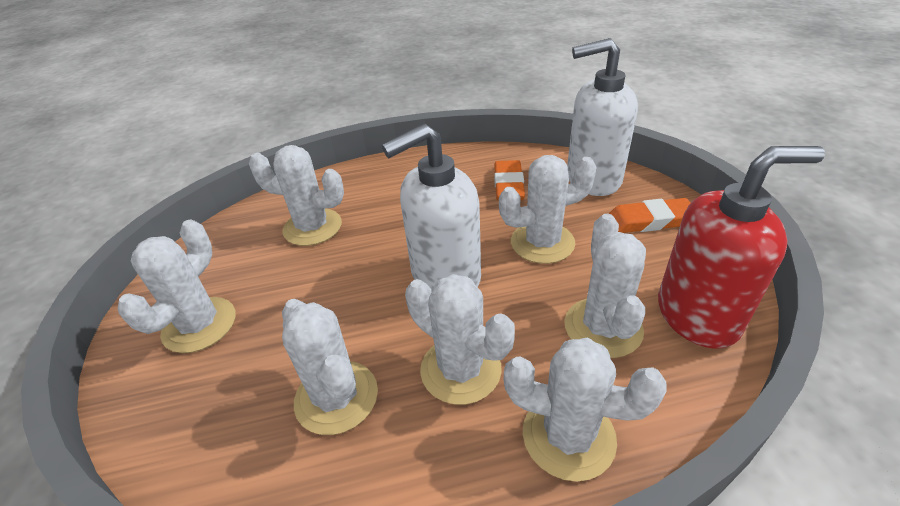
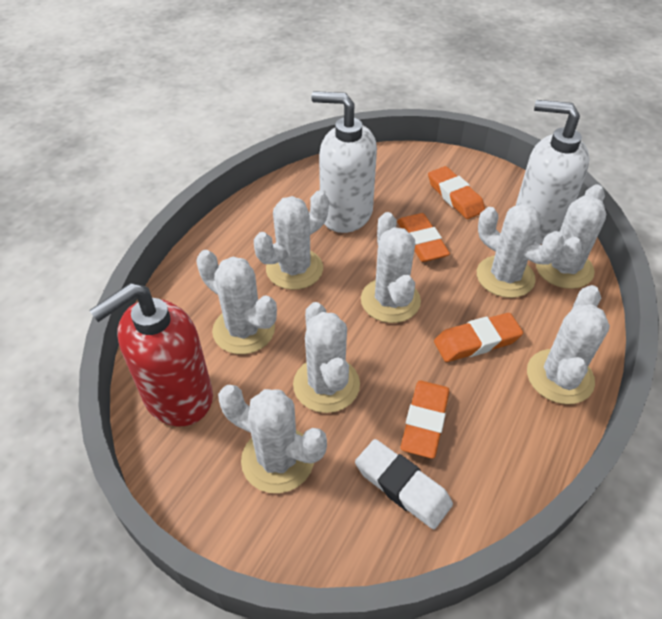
orange eraser: [494,160,525,201] [609,198,690,233] = 2 -> [397,213,450,262] [401,381,449,459] [428,166,485,219] [434,313,523,362] = 4
white cactus: [118,219,235,353] [249,145,344,246] [282,299,378,435] [405,274,515,405] [499,155,597,264] [504,338,667,482] [564,214,646,358] = 7 -> [196,250,277,354] [218,385,327,493] [254,190,328,290] [293,302,360,413] [361,212,421,323] [477,204,564,298] [527,285,610,404] [536,184,606,289] = 8
white eraser: none = 0 -> [355,439,453,529] = 1

